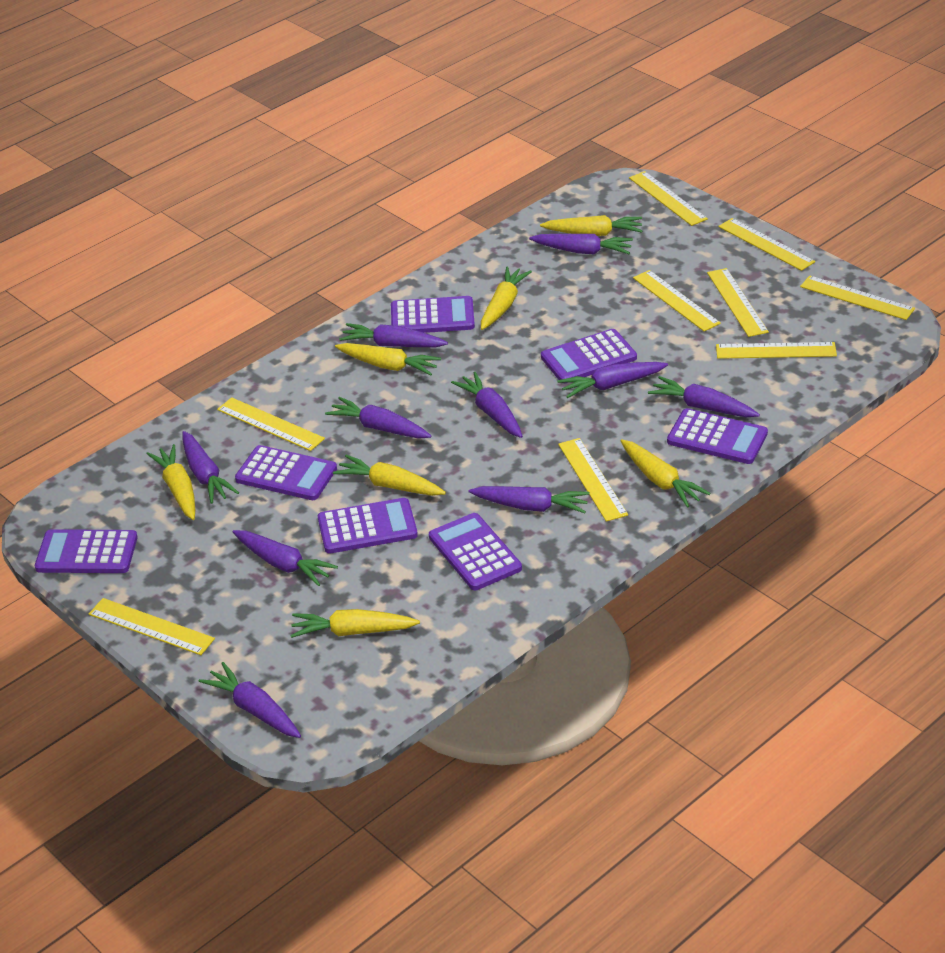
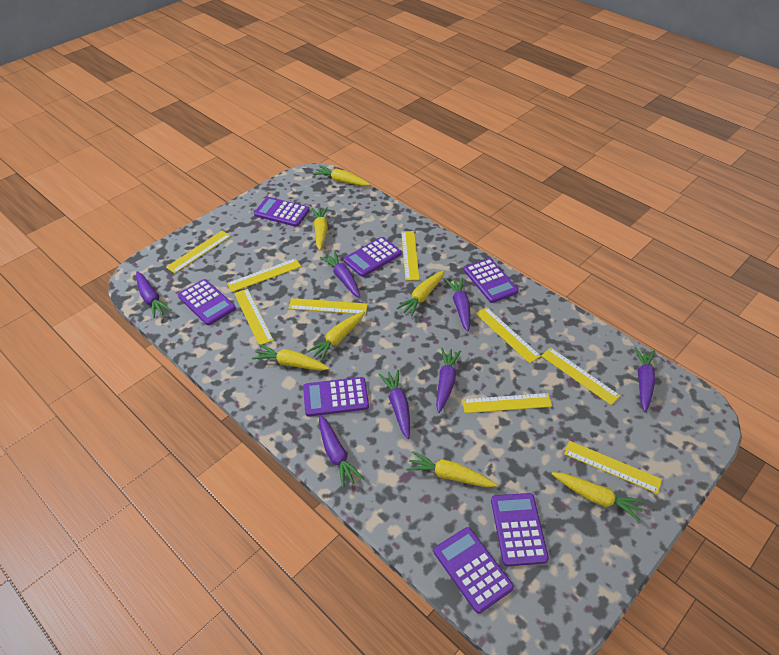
purple carrot: [182,431,239,504] [199,662,301,738] [232,530,338,586] [325,397,431,439] [339,323,448,347] [451,372,523,438] [469,486,590,513] [529,234,633,254] [557,362,668,398] [648,376,760,417] = 10 -> [136,271,172,318] [319,415,364,488] [320,251,360,298] [379,370,410,439] [436,348,461,413] [445,277,470,331] [634,347,655,412] = 7

